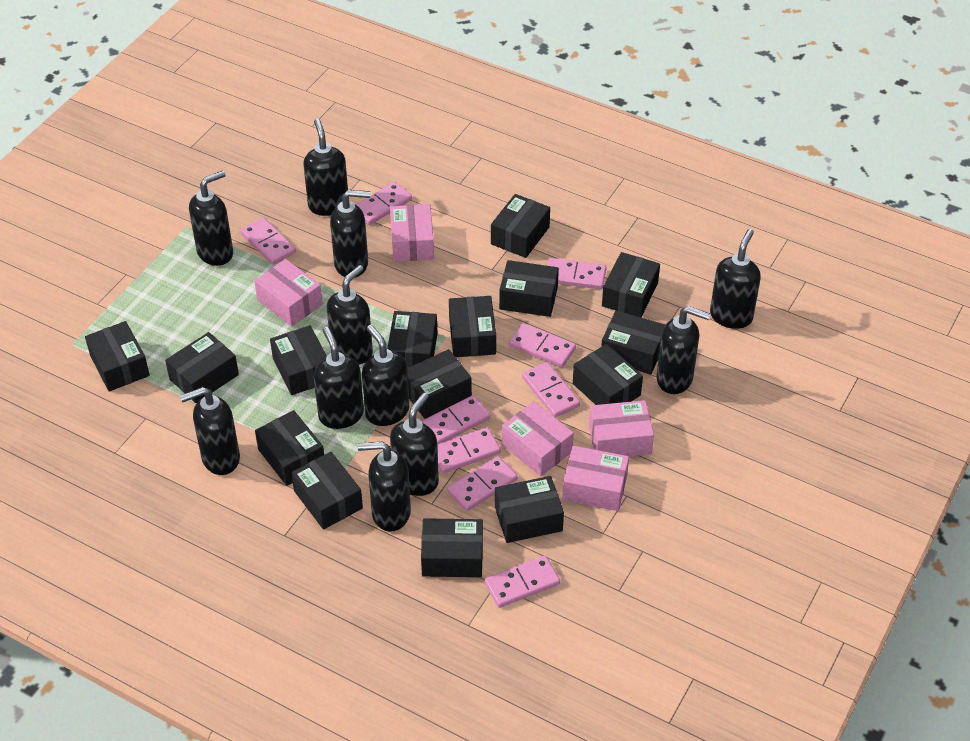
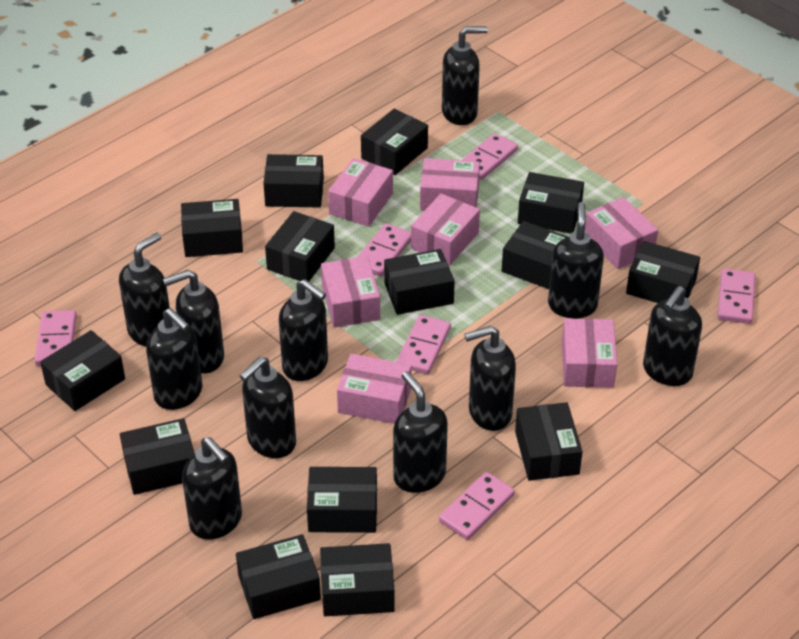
black box: [85,321,150,391] [165,332,239,403] [255,410,324,486] [270,325,327,395] [291,452,363,530] [387,311,437,368] [407,349,472,419] [421,518,483,577] [449,296,496,357] [491,194,550,258] [495,476,564,543] [499,260,559,317] [573,344,643,405] [601,311,665,374] [602,252,660,317] = 15 -> [40,330,125,411] [120,418,195,495] [181,199,243,257] [236,534,321,619] [263,154,324,207] [265,211,335,282] [307,467,377,533] [320,543,395,616] [361,109,428,175] [384,249,455,315] [502,221,567,289] [515,402,583,481] [518,172,584,234] [626,241,700,303] = 14
pink box: [254,259,323,326] [390,204,434,262] [502,401,574,476] [562,446,629,511] [589,400,654,456] = 5 -> [321,256,380,327] [328,158,393,227] [337,354,412,424] [411,193,480,265] [420,158,480,210] [562,318,617,388] [585,197,658,269] = 7
pink domino: [241,217,296,265] [356,182,412,225] [421,395,490,444] [437,427,501,474] [447,456,517,511] [485,556,560,608] [509,323,576,368] [522,362,580,418] [547,258,607,289] = 9 -> [34,310,77,366] [357,223,411,277] [396,315,451,374] [439,472,515,540] [462,133,518,180] [717,268,755,324] = 6

